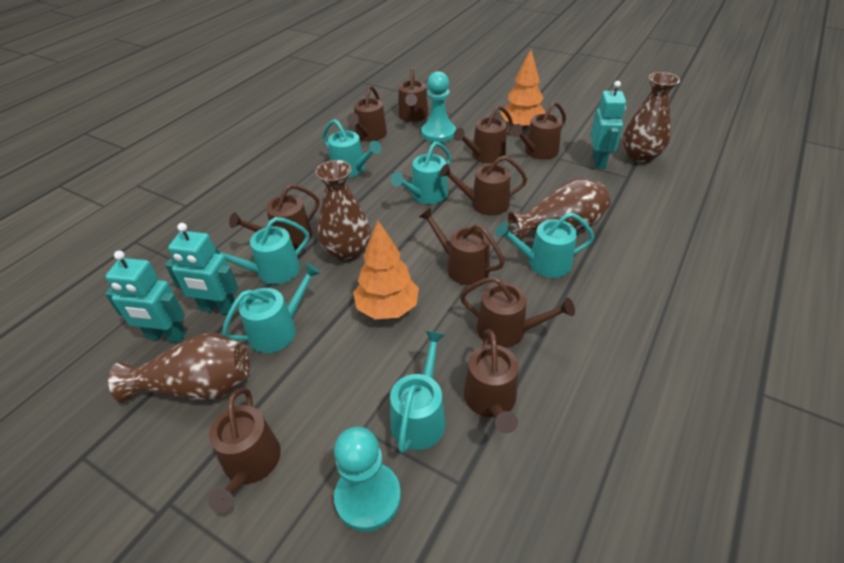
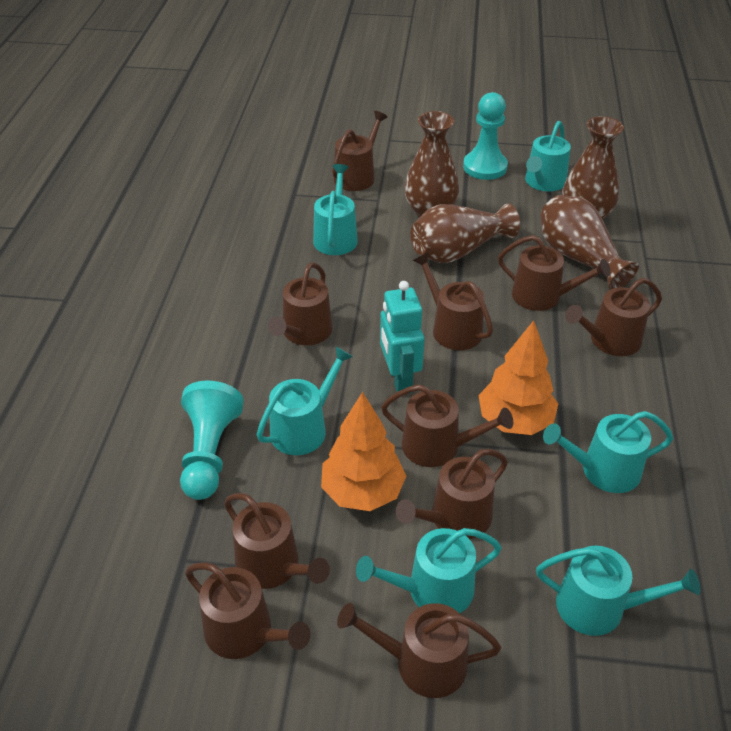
turquoise robot: [105,251,186,343] [165,223,239,314] [591,81,626,169] = 3 -> [380,281,424,393] = 1

